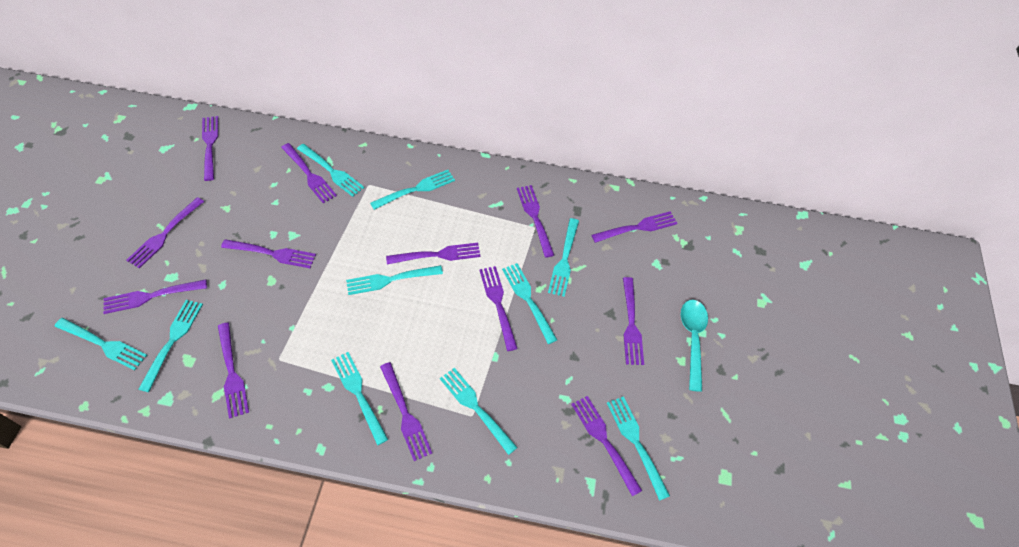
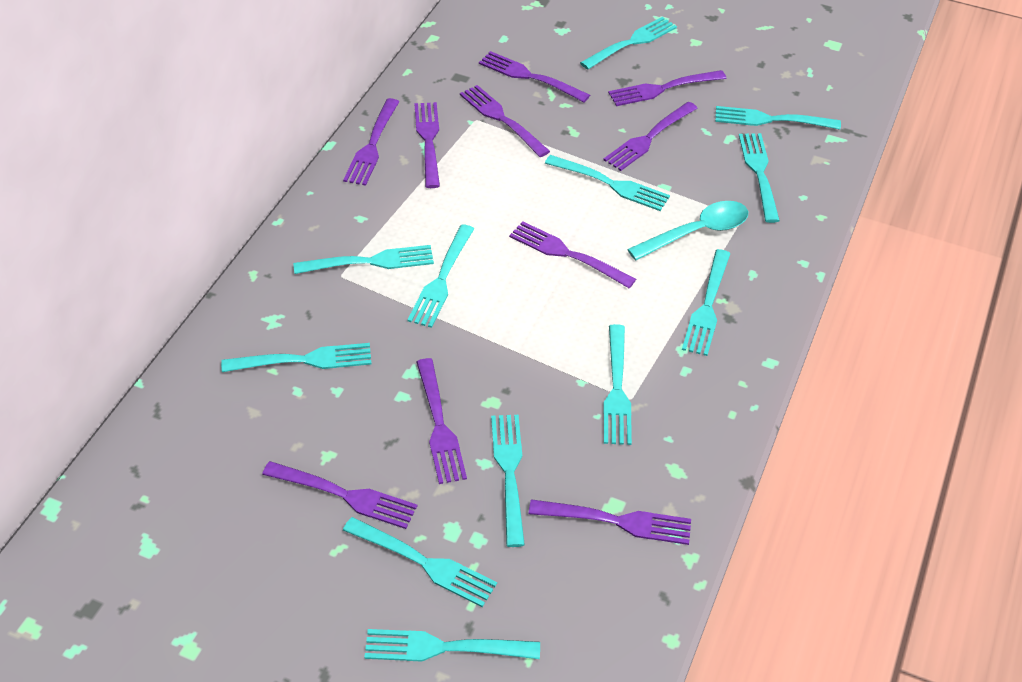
purple fork: [103,279,207,314] [126,197,204,268] [202,116,218,181] [218,322,249,419] [221,239,316,268] [281,143,337,203] [380,362,432,461] [386,243,480,264] [479,266,518,351] [517,185,554,258] [571,396,642,496] [592,211,677,243] [623,277,644,365] = 13 -> [262,461,417,529] [343,98,399,186] [414,102,440,188] [416,358,467,484] [460,85,550,157] [479,51,590,102] [509,221,636,288] [529,499,691,545] [603,102,698,171] [608,70,726,106] = 10
turquoise fork: [54,318,147,371] [138,300,203,392] [297,144,364,197] [331,352,388,445] [346,265,443,295] [370,170,455,210] [440,368,518,455] [502,263,557,344] [548,218,579,297] [607,396,670,501] = 10 -> [221,343,372,372] [293,245,434,274] [343,517,497,607] [364,629,540,662] [408,225,474,328] [491,415,525,547] [545,155,670,211] [580,17,677,69] [604,324,632,445] [682,249,730,356] [715,106,841,130] [739,133,780,223] = 12

